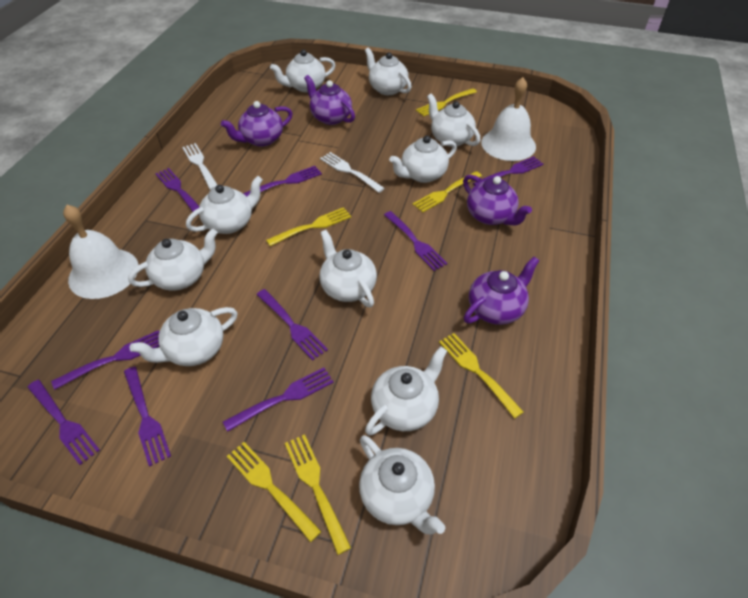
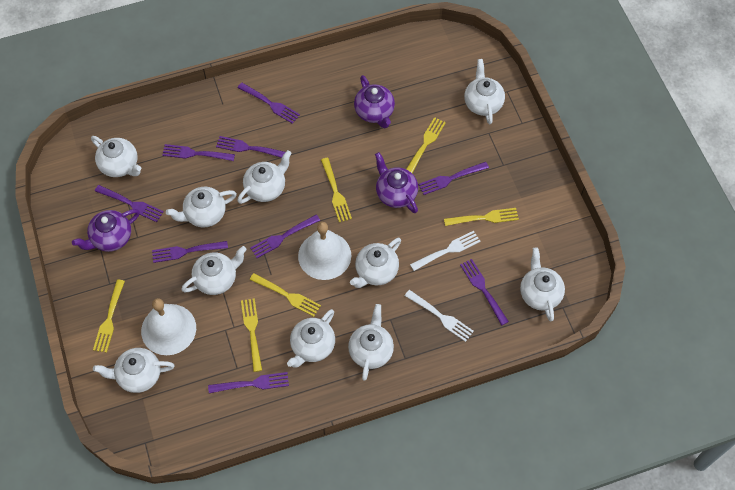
purple teapot: [221,101,293,147] [304,75,355,125] [463,175,532,225] [464,257,539,325] = 4 -> [72,209,140,252] [354,75,395,128] [375,152,418,213] = 3

